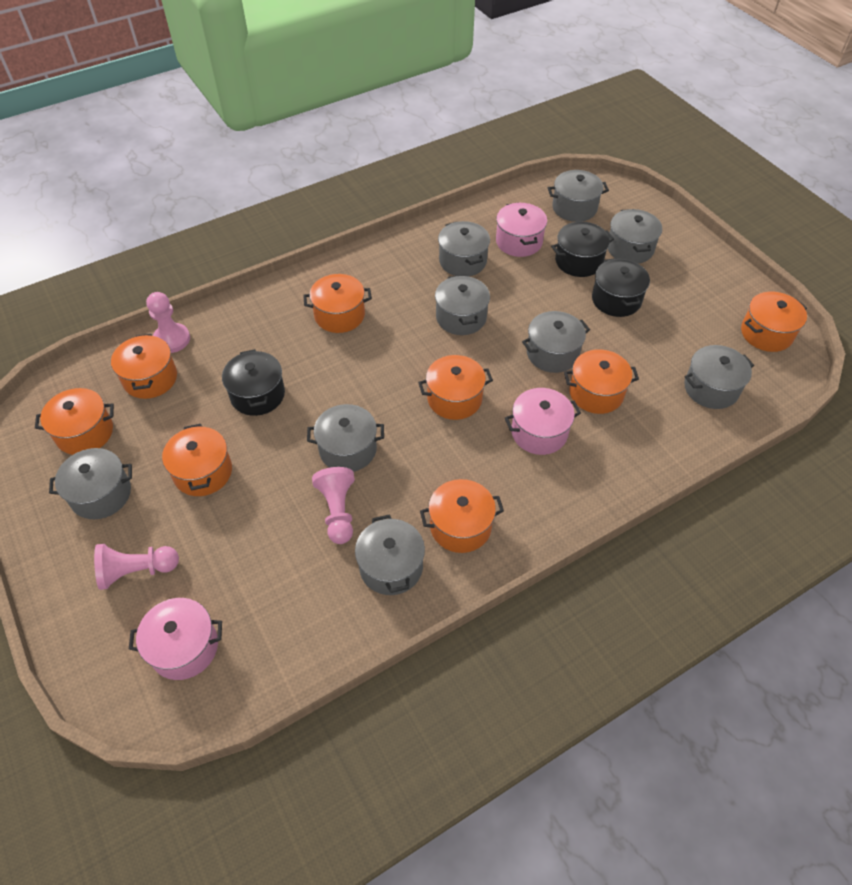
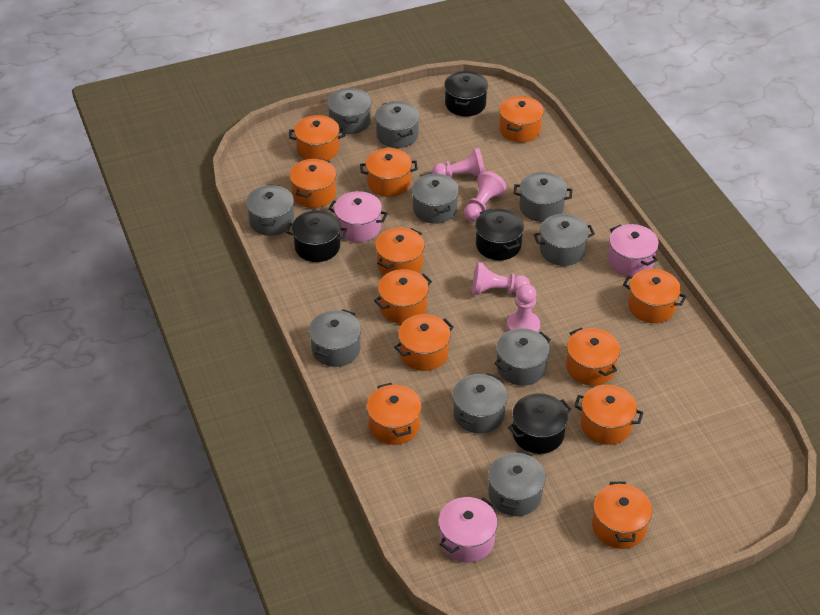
black pot: [222,349,285,416] [551,222,614,277] [592,258,650,317] = 3 -> [286,210,347,262] [444,71,488,117] [475,209,524,260] [508,393,572,454] = 4
grey pot: [49,448,132,519] [307,404,384,472] [355,514,425,595] [435,275,490,335] [438,221,490,277] [522,311,590,373] [548,170,609,222] [608,209,662,263] [684,345,754,409] = 9 -> [246,185,294,236] [309,309,361,367] [327,88,372,134] [375,101,420,148] [412,173,459,224] [453,373,507,434] [488,450,546,516] [494,328,551,386] [514,172,572,222] [534,214,595,266] = 10
orange pot: [35,388,114,455] [111,334,177,399] [162,424,232,496] [303,274,372,333] [418,355,493,420] [420,479,504,553] [564,349,639,414] [741,292,807,352] = 8 -> [289,115,345,161] [289,159,336,208] [360,148,418,197] [367,383,422,445] [374,269,432,324] [375,227,425,275] [394,314,454,371] [499,96,544,143] [566,327,620,386] [574,385,643,445] [592,482,652,549] [623,269,686,323] = 12
pink pawn: [94,544,179,590] [146,292,190,353] [312,467,355,544] = 3 -> [432,148,485,179] [464,171,506,221] [472,262,530,295] [507,284,540,332] = 4

